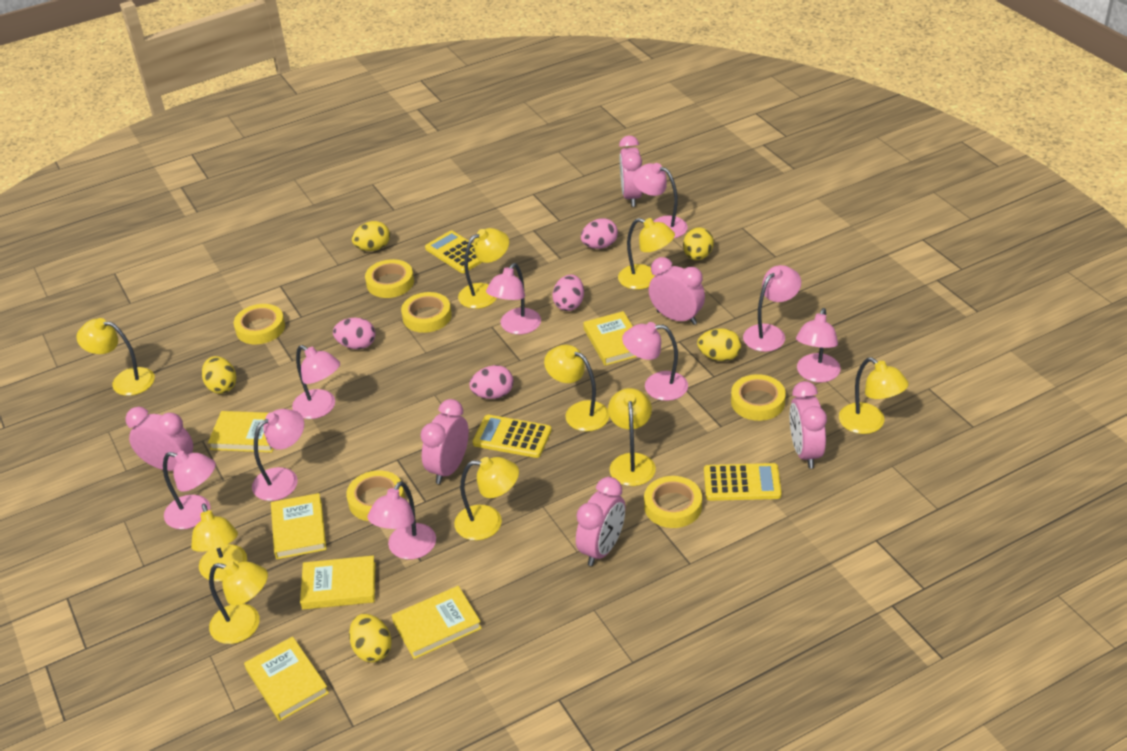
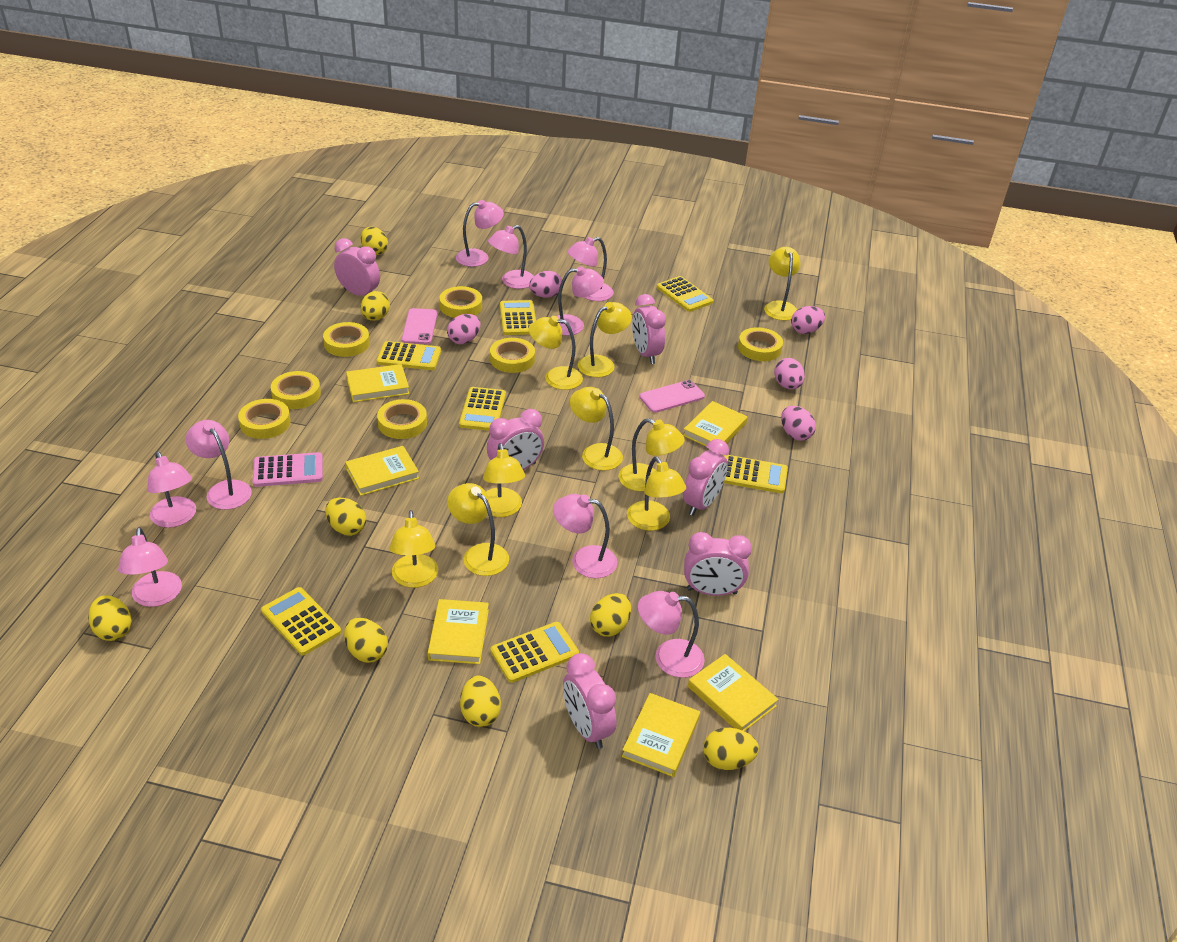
pink calculator: none = 0 -> [252,452,323,487] = 1
pink egg: [333,318,375,349] [469,365,514,399] [553,275,584,311] [581,218,618,249] = 4 -> [447,314,481,344] [529,271,562,298] [774,358,805,389] [781,406,816,441] [791,306,825,334] = 5
pink phone: none = 0 -> [402,308,437,344] [639,380,705,413] = 2
yellow calculator: [425,231,482,273] [472,415,552,458] [704,463,782,501] = 3 -> [261,587,341,655] [376,341,441,370] [459,387,506,431] [491,622,579,683] [500,300,536,335] [657,276,713,312] [724,455,788,493] = 7
yellow egg: [202,356,236,394] [349,614,392,662] [352,221,390,251] [683,227,714,260] [697,328,741,361] = 5 -> [88,595,132,641] [325,498,366,536] [344,618,388,663] [361,227,388,255] [361,291,390,321] [460,675,501,727] [590,593,631,637] [703,728,759,770] = 8
yellow tape: [234,304,285,344] [346,470,405,521] [365,259,414,298] [401,292,452,333] [644,476,702,528] [731,374,786,421] = 6 -> [238,399,291,439] [271,371,321,409] [323,322,370,357] [377,399,427,439] [440,286,482,318] [490,338,535,373] [738,327,783,361] = 7

